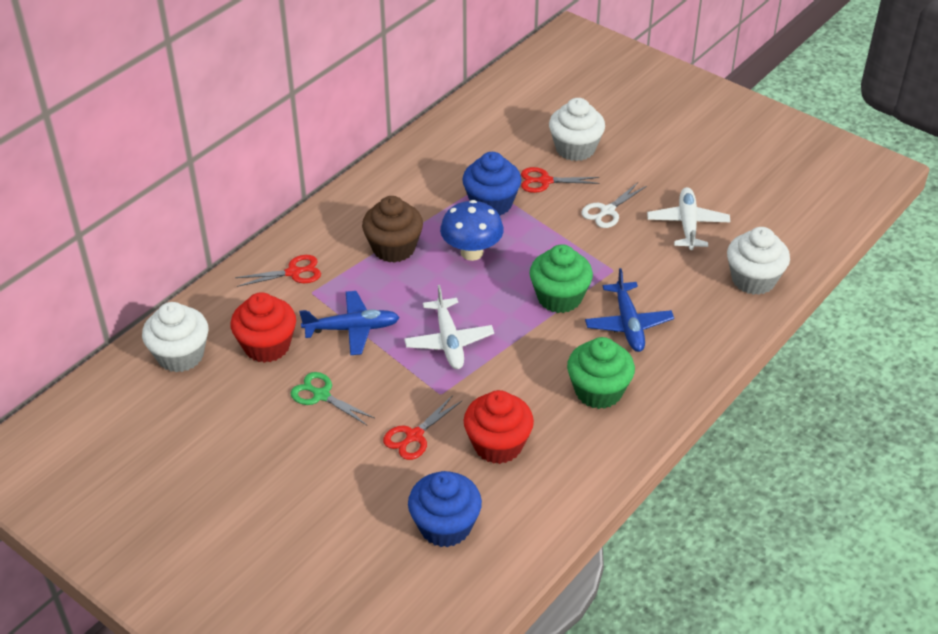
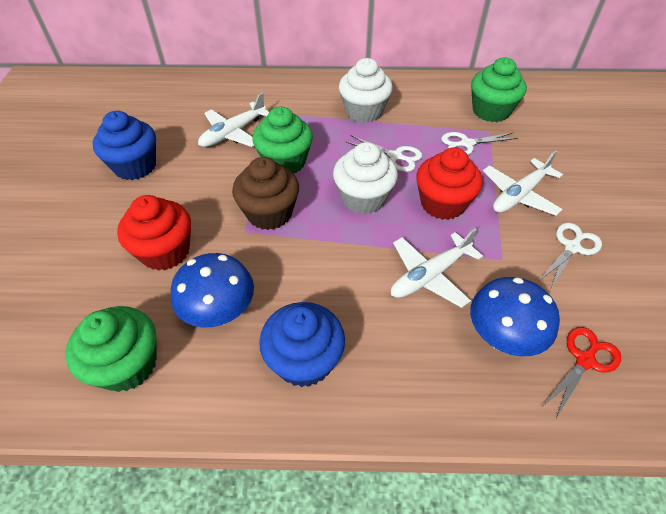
blue mushroom: [440,200,504,261] = 1 -> [171,253,254,327] [470,277,560,356] = 2
blue plane: [299,291,400,355] [585,268,674,352] = 2 -> none = 0
green cupcake: [530,244,593,313] [567,337,635,409] = 2 -> [65,306,157,392] [252,106,313,173] [471,58,527,122] = 3
green scissors: [290,372,375,425] = 1 -> none = 0
red scissors: [235,255,321,287] [383,395,462,460] [521,167,600,193] = 3 -> [542,327,621,418] = 1
white cupcake: [142,302,208,372] [549,98,605,161] [727,227,790,295] = 3 -> [333,142,398,214] [339,58,393,123] = 2
white plane: [404,285,494,369] [647,187,730,250] = 2 -> [198,93,269,147] [391,228,483,308] [483,150,563,216] = 3
white scissors: [581,182,647,228] = 1 -> [346,135,422,172] [441,132,518,155] [539,223,602,290] = 3

